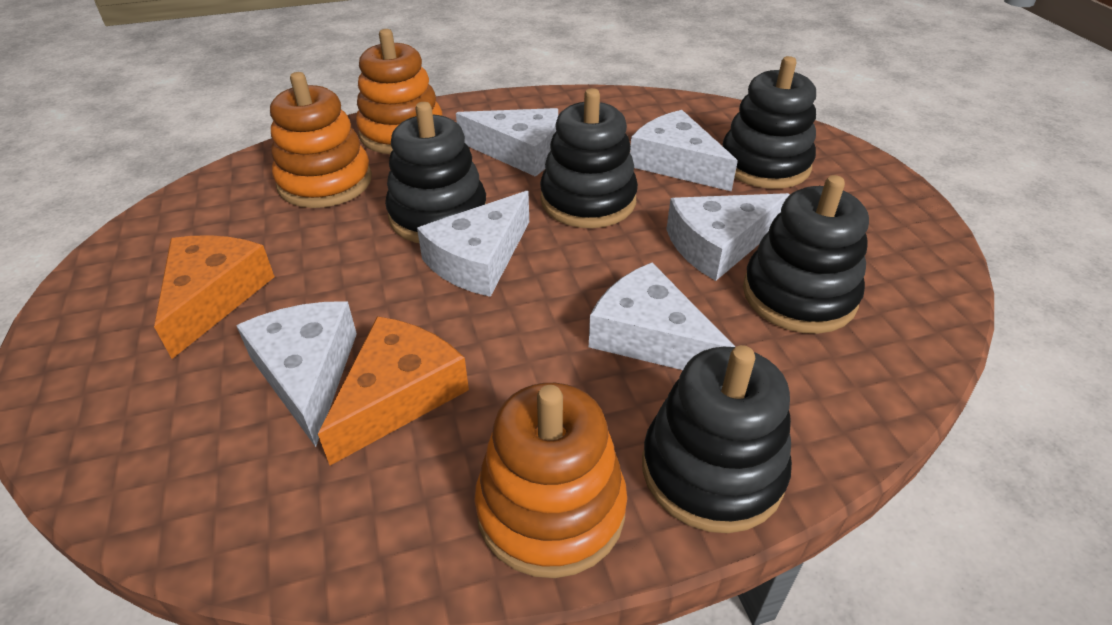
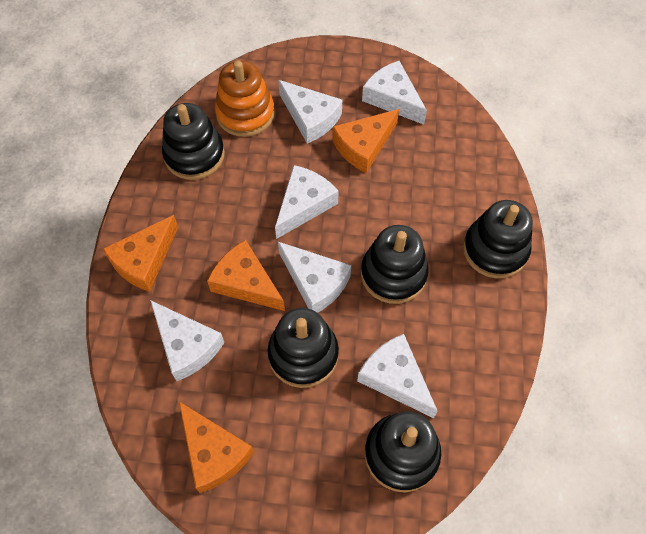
orange cheese: [154,235,275,359] [318,316,469,465] = 2 -> [103,215,178,292] [179,402,254,493] [207,240,285,311] [332,109,399,173] = 4
orange stacking toy: [270,72,372,208] [356,29,443,154] [474,383,627,578] = 3 -> [215,60,275,137] = 1

